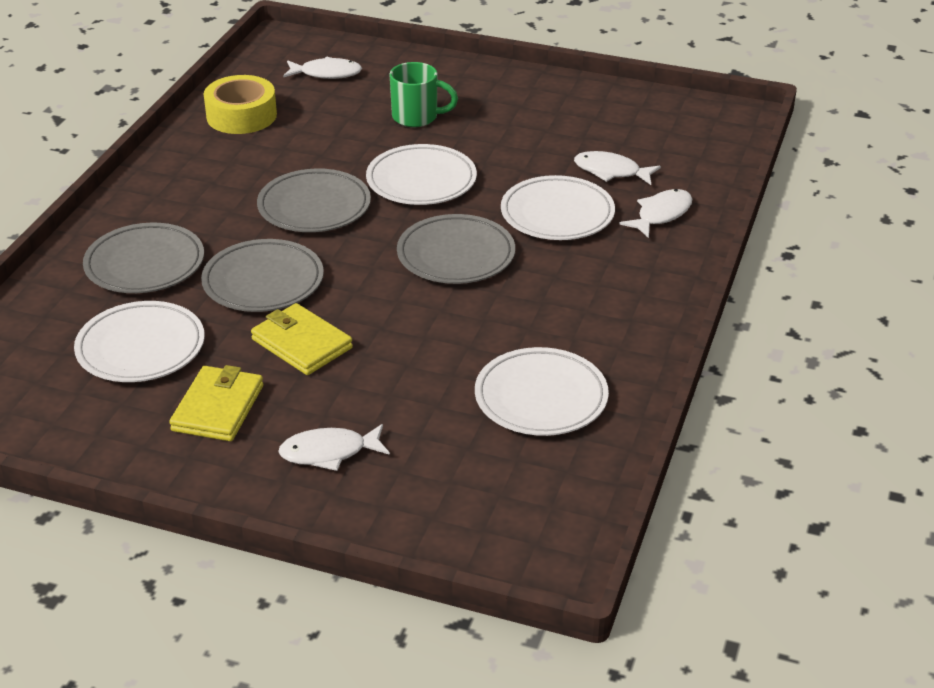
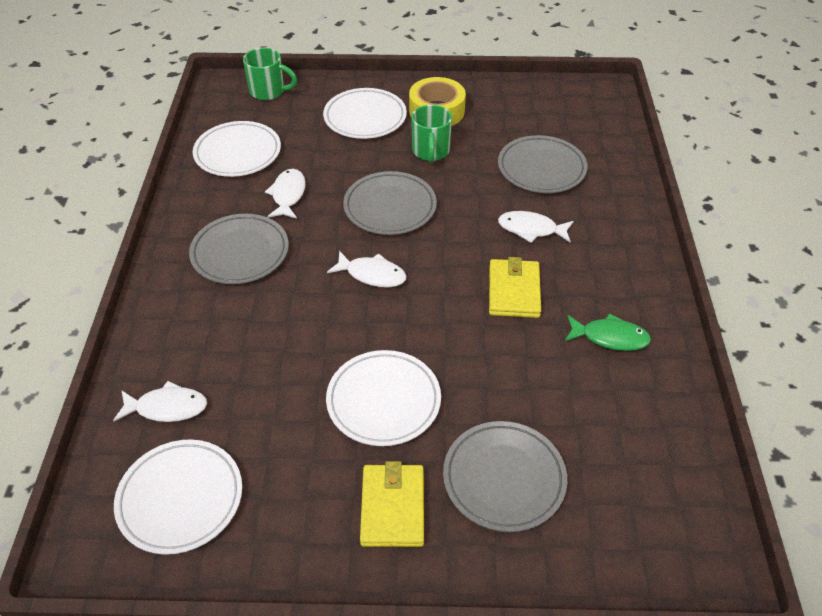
green fish: none = 0 -> [565,313,651,351] = 1
green mug: [389,62,458,127] = 1 -> [243,48,297,100] [411,105,452,163] = 2

